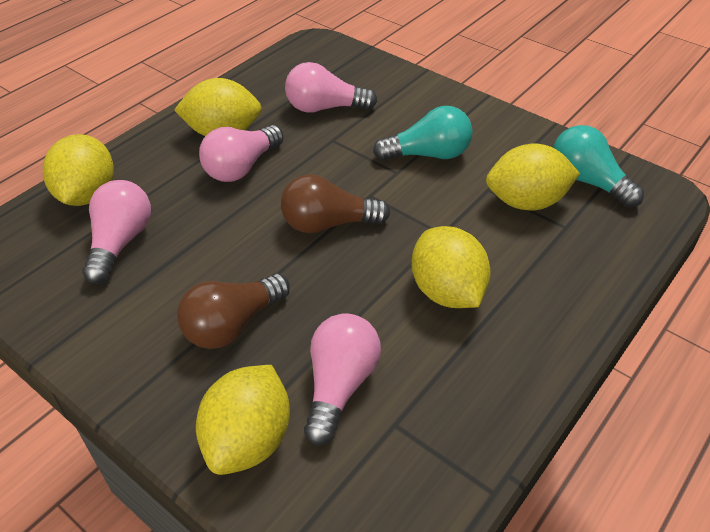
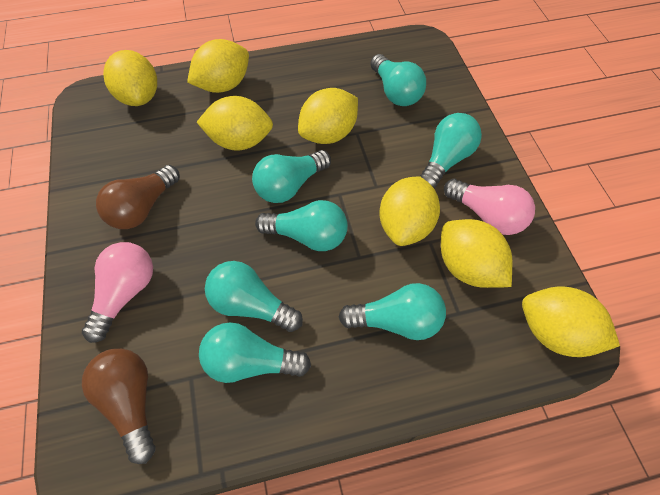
pink light bulb: [82,180,151,284] [199,125,284,182] [285,62,377,113] [304,313,381,445] = 4 -> [82,242,153,343] [444,179,535,235] = 2
turquoise light bulb: [373,106,473,161] [553,125,644,208] = 2 -> [199,322,311,383] [205,261,303,332] [252,150,331,203] [255,200,348,251] [338,283,446,340] [370,54,426,106] [420,113,482,188] = 7
yellow lemon: [43,134,114,206] [174,78,262,136] [196,365,290,475] [412,226,491,308] [486,144,580,210] = 5 -> [103,50,157,106] [187,39,249,93] [197,96,273,151] [298,88,358,144] [379,176,440,246] [441,219,512,288] [522,287,620,357] = 7

